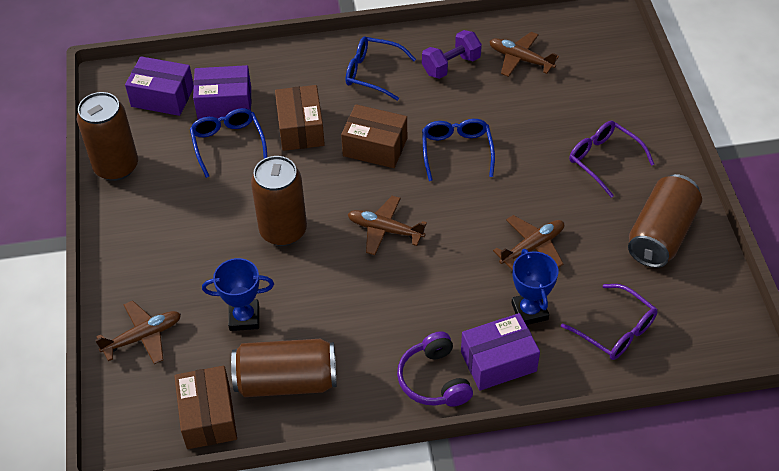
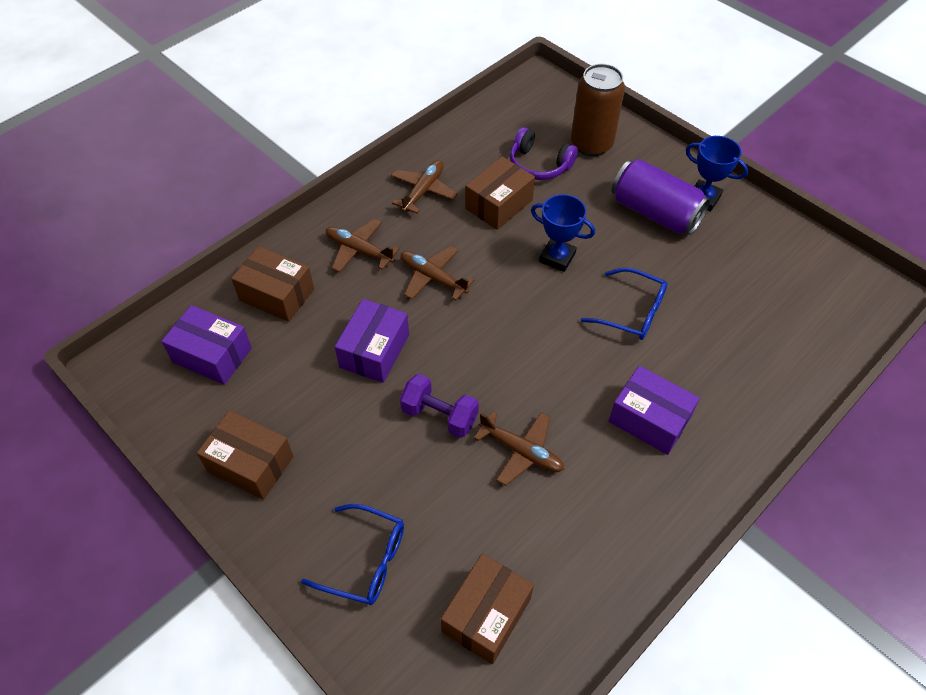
blue glasses: [190,108,267,178] [346,36,416,101] [422,119,495,181] = 3 -> [301,504,404,605] [581,268,668,340] = 2
brown box: [174,366,237,449] [275,85,325,151] [341,104,407,168] = 3 -> [197,410,293,500] [231,246,314,322] [441,554,534,664] [465,156,535,230] = 4
brown can: [77,92,138,181] [231,339,336,397] [251,156,307,246] [628,174,702,268] = 4 -> [571,64,625,156] = 1
purple can: none = 0 -> [612,159,711,235] = 1
purple glasses: [561,284,657,360] [569,121,654,198] = 2 -> none = 0

